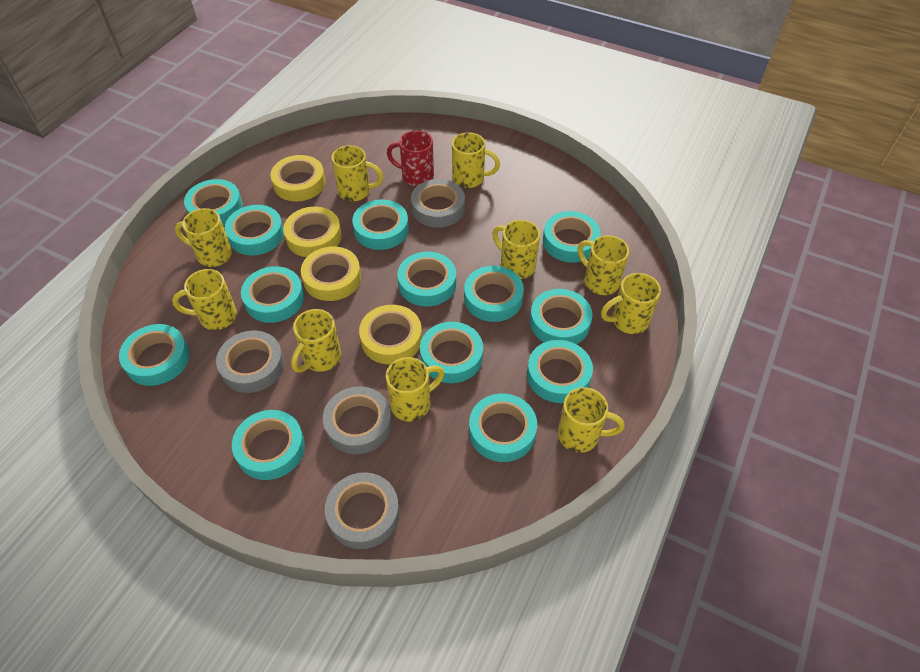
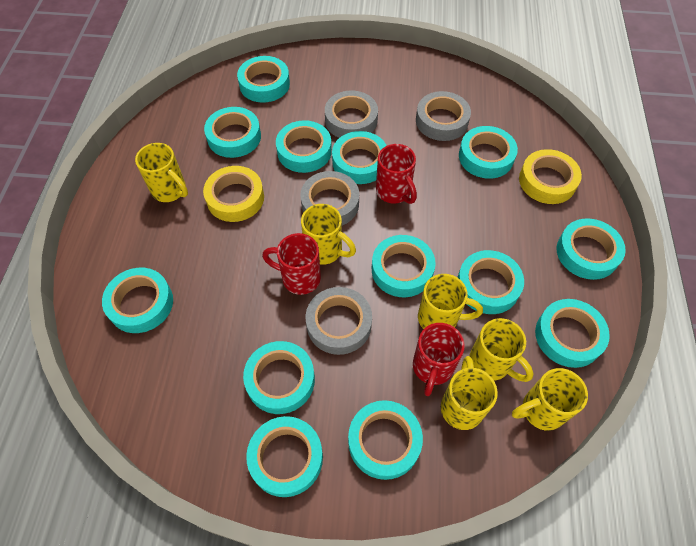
red mug: [387,131,434,186] = 1 -> [262,233,321,295] [376,144,417,204] [413,323,465,396] = 3
yellow mug: [172,269,237,330] [175,208,232,267] [291,309,341,373] [331,145,383,201] [386,357,444,421] [452,132,500,188] [493,220,540,279] [558,387,625,453] [578,235,629,295] [601,273,661,334] = 10 -> [135,143,188,202] [301,204,356,265] [418,274,483,329] [441,356,498,430] [470,318,533,382] [512,368,588,431] = 6
yellow tape: [270,155,326,202] [283,207,342,257] [301,247,361,301] [359,305,422,365] = 4 -> [203,166,264,222] [519,149,582,204] = 2

